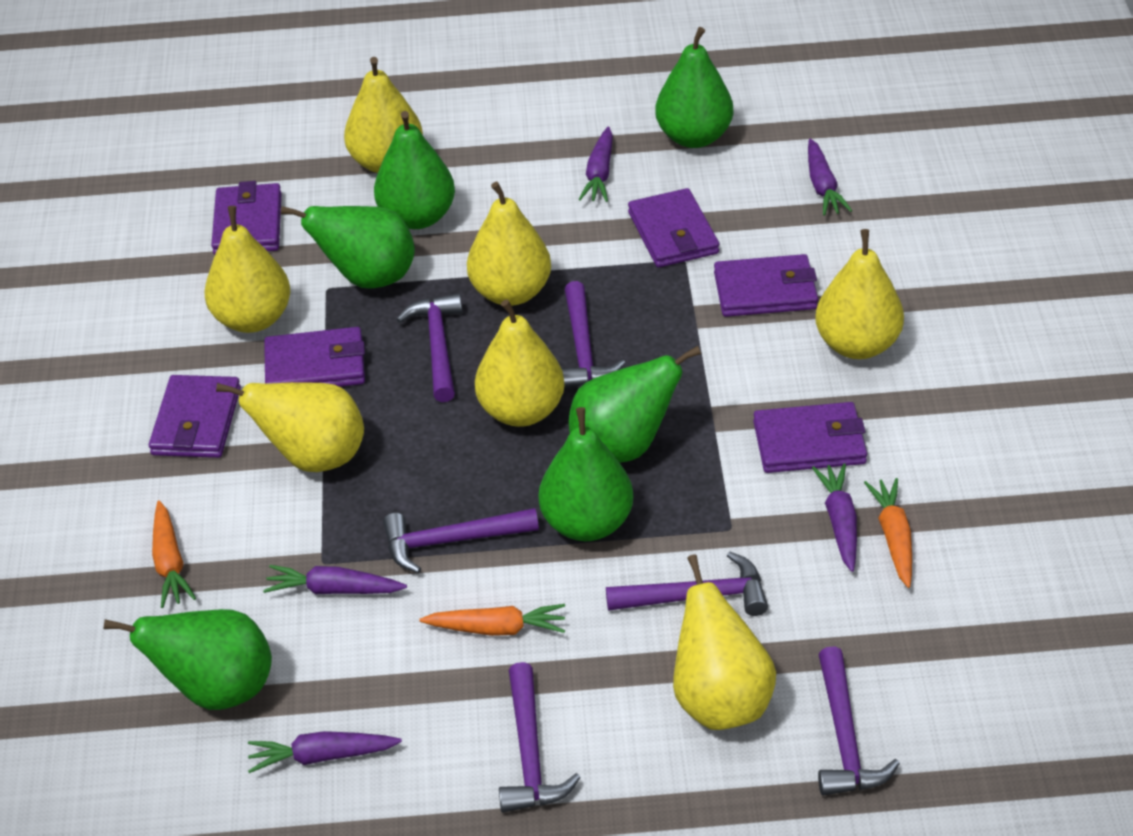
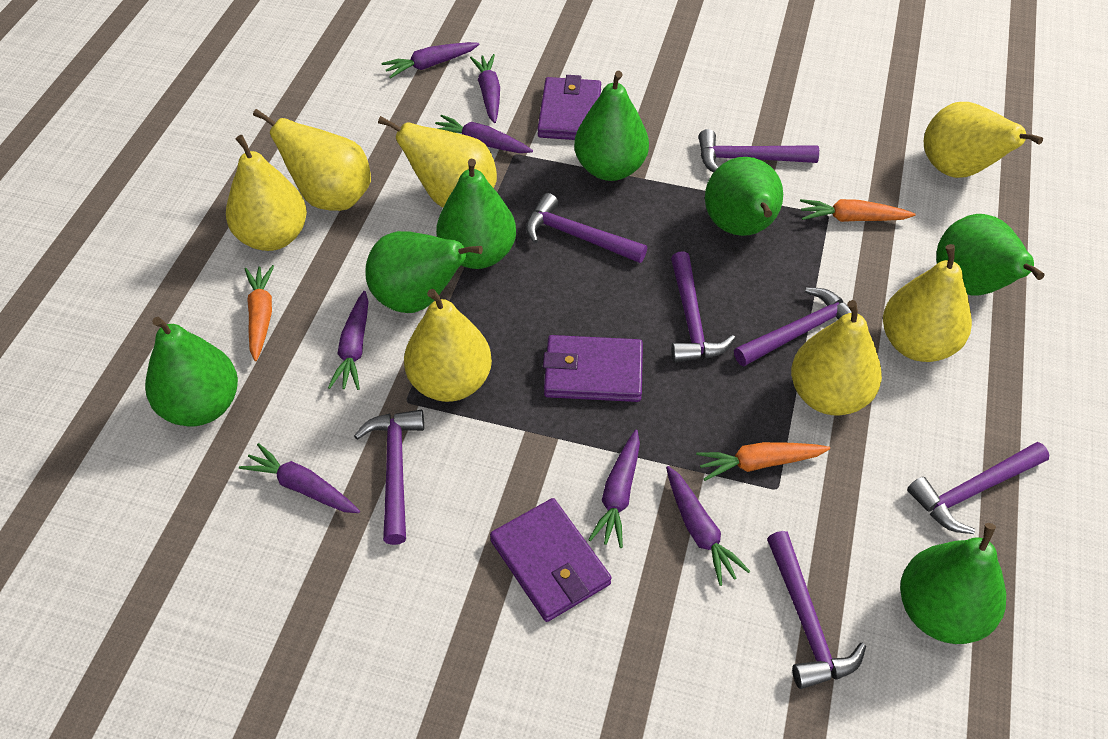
green pear: [104,609,272,710] [281,206,415,289] [374,111,455,229] [539,407,633,541] [569,346,701,463] [655,27,733,148] = 6 -> [145,317,238,426] [365,231,483,313] [436,159,516,269] [574,71,649,181] [705,157,783,236] [900,523,1006,644] [936,214,1045,296] = 7
purple carrot: [248,731,402,773] [263,565,407,594] [579,126,613,202] [808,139,852,216] [812,464,857,572] = 5 -> [239,443,360,513] [328,291,369,390] [381,42,480,78] [435,115,533,153] [470,54,500,123] [588,430,640,548] [666,466,750,586] = 7
purple hammer: [383,508,539,573] [396,293,462,402] [499,662,581,813] [561,281,625,389] [606,551,768,616] [818,646,900,796] = 6 -> [354,410,424,545] [526,193,647,263] [671,251,735,363] [699,129,819,172] [734,288,852,366] [767,531,866,689] [907,442,1049,534] = 7
purple wallet: [149,375,241,458] [211,181,282,255] [264,327,365,387] [628,188,719,267] [714,254,818,317] [753,402,867,473] = 6 -> [490,498,612,622] [537,75,601,140] [543,335,643,402] = 3

